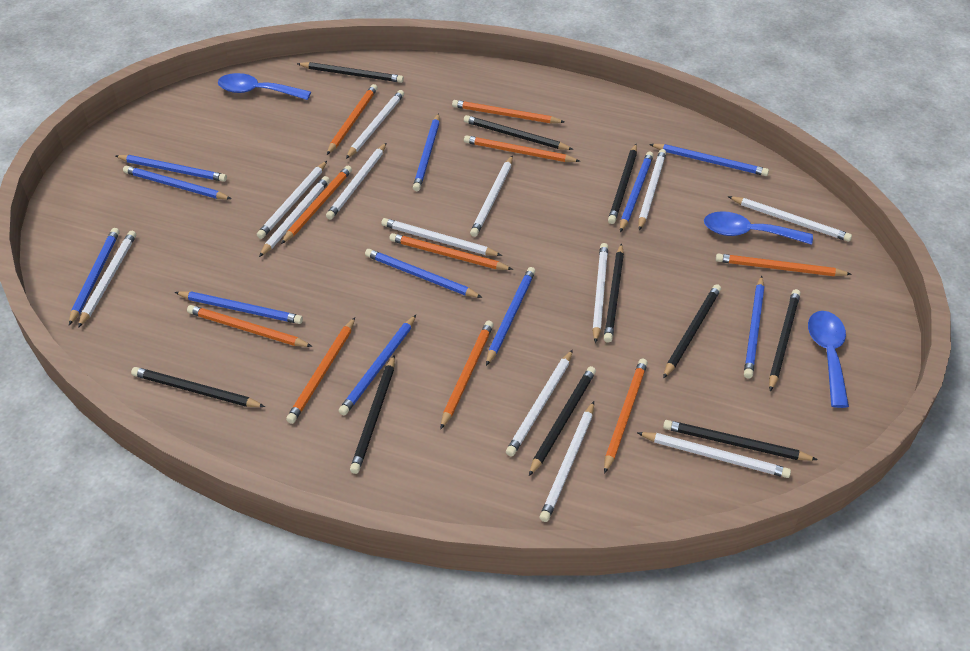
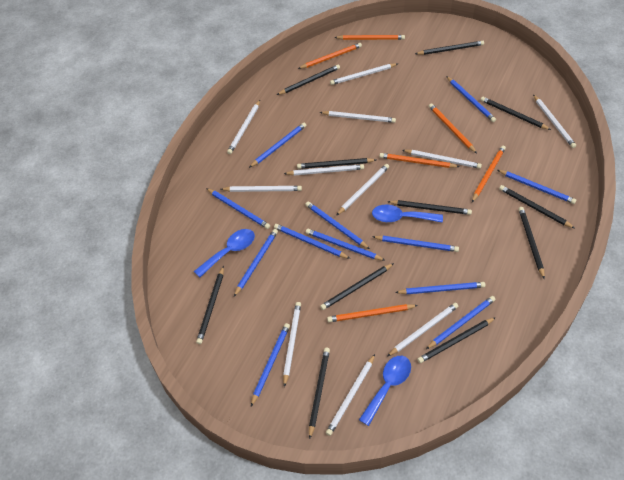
black pencil: [131,367,265,407] [297,62,404,83] [350,355,395,474] [464,115,574,150] [529,366,596,476] [604,243,624,343] [608,144,637,224] [663,284,721,379] [663,420,818,461] [769,289,801,391] = 10 -> [196,266,224,344] [277,64,340,95] [297,158,376,169] [309,348,330,439] [320,263,394,310] [387,200,472,215] [415,41,484,55] [417,317,496,363] [481,97,551,130] [499,185,574,228] [518,207,545,279] = 11
blue pencil: [69,228,119,325] [116,155,227,182] [123,165,232,199] [174,291,303,324] [339,315,416,415] [365,249,483,298] [413,113,440,191] [486,267,536,366] [620,152,654,232] [649,144,769,176] [744,276,764,379] = 11 -> [206,188,270,229] [234,229,278,297] [249,123,306,168] [251,323,290,406] [274,224,350,259] [305,201,370,249] [306,229,385,261] [373,236,459,252] [395,282,485,294] [426,296,496,349] [446,76,496,122] [498,170,576,204] = 12
orange pencil: [187,305,313,347] [281,166,352,244] [286,317,355,424] [327,84,378,155] [389,233,513,270] [441,321,493,429] [452,100,564,123] [464,135,580,162] [604,359,648,474] [716,254,852,276] = 10 -> [298,43,362,69] [327,304,418,322] [334,35,405,40] [379,153,460,168] [429,103,477,153] [472,146,506,202] = 6
white pencil: [78,231,136,328] [257,161,327,239] [259,176,330,257] [326,143,386,220] [346,90,404,159] [381,218,502,256] [470,155,513,237] [506,350,573,457] [539,401,594,522] [592,243,608,343] [637,432,791,478] [638,149,666,231] [728,196,852,242] = 13 -> [221,186,302,192] [227,100,260,154] [283,302,301,387] [284,164,364,175] [320,111,396,123] [326,354,375,436] [330,63,397,85] [336,164,389,216] [388,303,458,356] [402,150,482,169] [533,94,576,148] = 11

